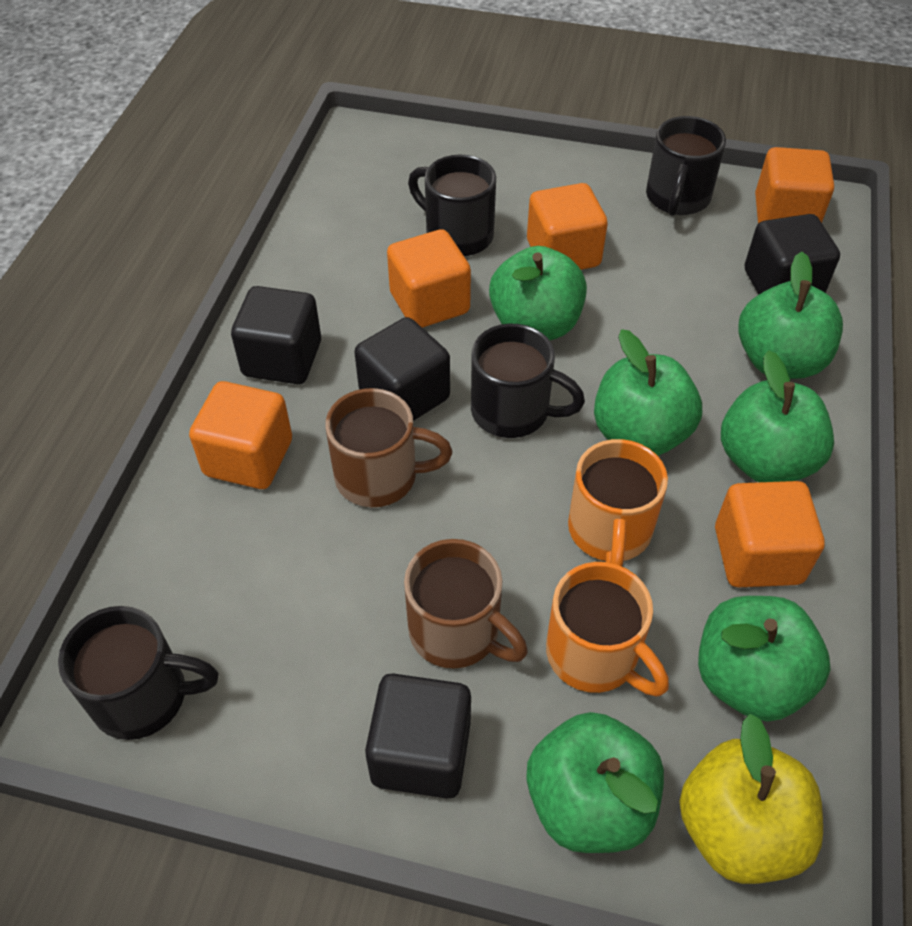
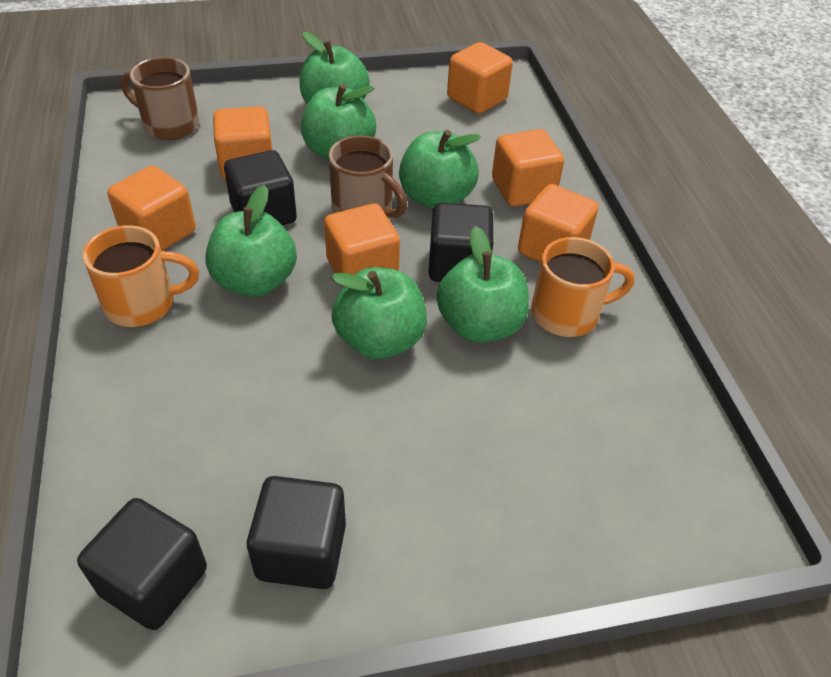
black mug: [58,606,219,740] [408,155,496,256] [471,324,585,438] [646,116,726,216] = 4 -> none = 0
orange cube: [189,381,292,489] [387,229,471,328] [527,183,608,270] [715,481,825,588] [755,147,834,223] = 5 -> [107,166,196,251] [213,106,272,180] [324,204,400,288] [447,42,513,114] [492,129,564,206] [518,184,598,262] = 6
yellow apple: [679,714,823,884] = 1 -> none = 0

